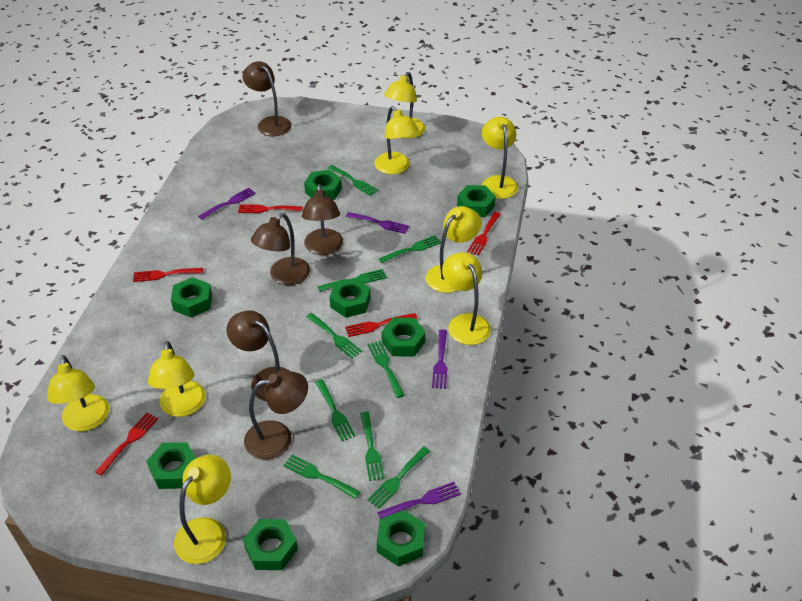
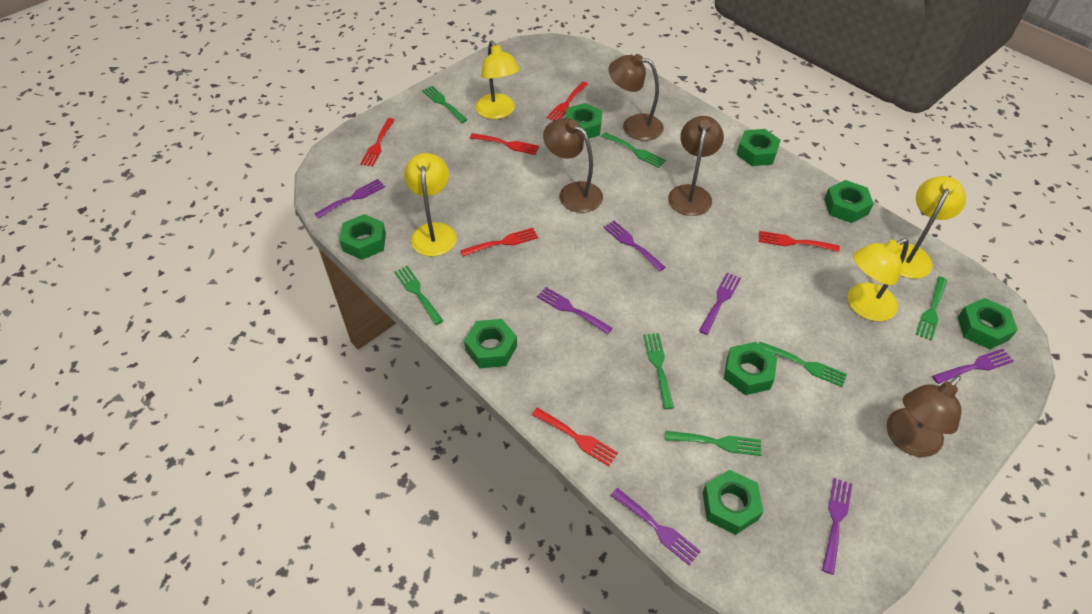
brown lamp: [227,310,290,401] [242,61,291,136] [244,371,308,460] [251,213,310,285] [302,184,343,255] = 5 -> [543,118,603,213] [609,54,664,141] [668,116,724,216] [887,375,962,457] = 4
green fork: [283,455,360,499] [306,313,362,359] [315,379,356,441] [318,269,387,292] [328,165,378,196] [360,411,385,481] [367,446,430,509] [368,341,404,398] [379,235,441,263] = 9 -> [394,266,443,325] [422,86,467,123] [601,132,666,168] [643,333,674,409] [665,431,761,456] [759,342,847,387] [916,276,948,341] = 7
purple fork: [198,188,256,220] [346,212,409,234] [377,482,461,519] [432,329,447,389] = 4 -> [314,179,385,219] [537,287,613,334] [604,221,665,272] [611,488,701,566] [699,273,741,335] [822,478,852,575] [932,349,1014,384] = 7
red fork: [95,413,158,476] [133,268,203,282] [238,204,303,213] [345,313,417,337] [467,212,501,256] = 5 -> [360,118,395,167] [460,228,538,257] [470,133,539,155] [532,407,618,466] [546,82,588,121] [759,231,840,252] = 6
yellow lamp: [47,355,109,431] [148,341,206,417] [174,455,231,564] [374,106,419,174] [384,72,425,138] [426,206,481,293] [442,252,491,345] [482,117,518,199] = 8 -> [404,153,457,257] [476,41,520,119] [848,238,909,321] [898,176,966,279] = 4

